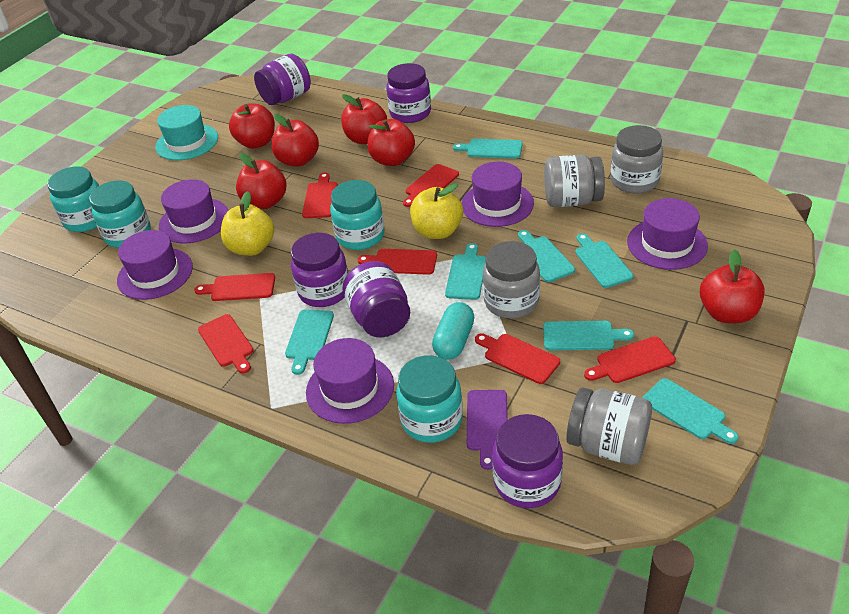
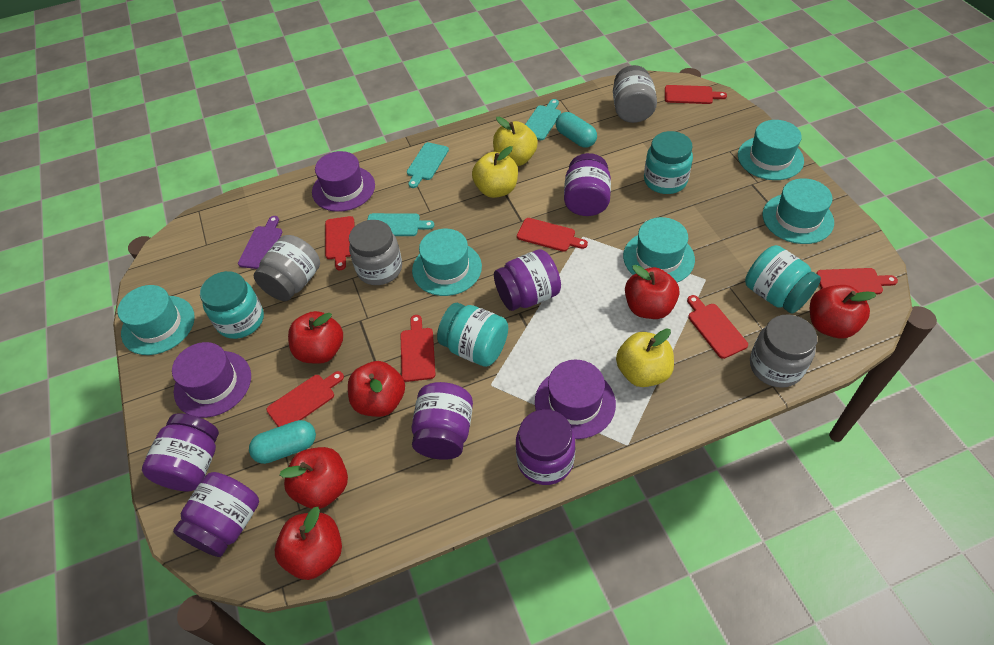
purple hat: [117,230,193,300] [159,179,229,244] [306,338,394,424] [462,162,534,227] [627,198,708,270] = 5 -> [172,342,251,418] [312,151,375,212] [535,360,616,439] = 3
purple jar: [254,53,311,105] [291,233,348,307] [343,261,410,337] [386,63,431,123] [492,414,563,508] = 5 -> [142,413,219,491] [173,472,259,557] [412,382,473,460] [494,249,561,311] [516,409,575,485] [564,153,611,216] = 6
turquoise capsule: [432,302,474,360] = 1 -> [249,420,316,464] [556,112,597,148] = 2
turquoise cutting board: [285,309,334,375] [445,243,486,300] [453,139,522,159] [518,230,575,282] [543,321,634,351] [575,233,633,288] [643,378,738,444] = 7 -> [367,213,434,236] [407,142,449,188] [525,99,561,140] = 3
turquoise hat: [155,105,218,160] = 1 -> [118,285,195,355] [412,229,482,296] [623,217,695,283] [738,120,804,180] [763,178,834,244] = 5
yellow apple: [221,191,274,256] [410,184,463,239] = 2 -> [472,146,518,198] [493,117,538,166] [616,328,674,387] = 3

